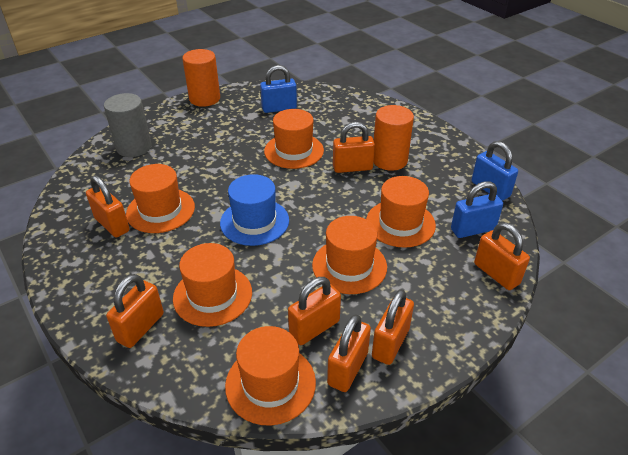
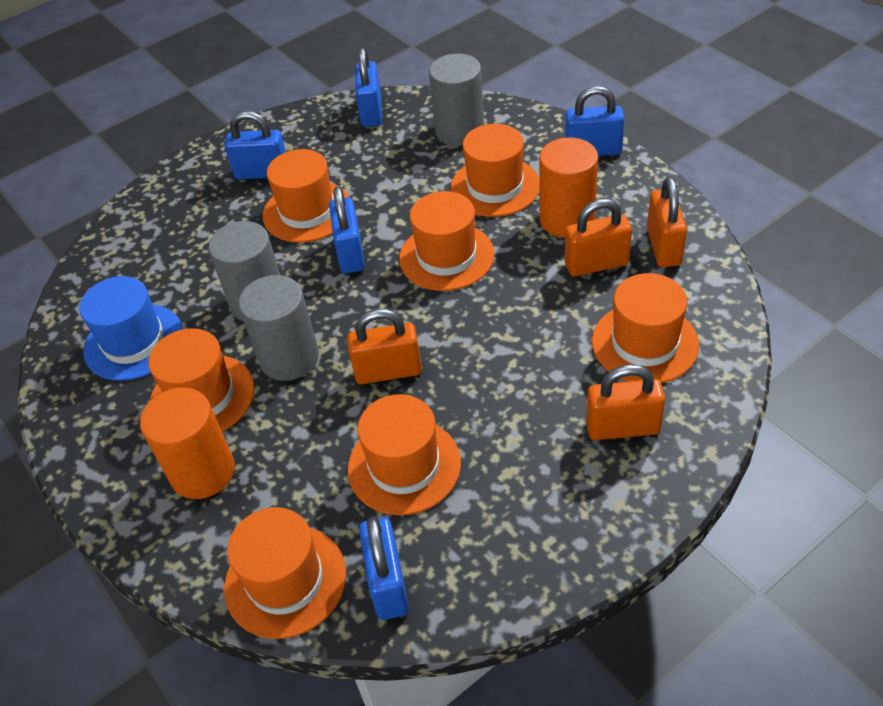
blue padlock: [260,65,297,113] [451,181,503,238] [472,141,518,201] = 3 -> [224,111,286,180] [329,186,365,274] [355,48,382,127] [359,516,409,620] [565,86,625,156] = 5
grey cylinder: [104,93,151,157] = 1 -> [208,221,280,321] [239,275,319,381] [429,54,484,146] = 3
orange hat: [126,164,195,233] [173,243,252,327] [225,326,316,426] [264,109,324,169] [312,216,387,294] [366,176,436,248] = 6 -> [148,328,254,432] [224,507,346,639] [263,149,349,243] [348,394,461,515] [399,191,494,291] [450,124,539,217] [592,273,699,383] = 7
orange padlock: [86,175,130,238] [106,274,164,348] [288,277,341,345] [327,314,371,392] [333,122,375,173] [372,289,414,365] [474,223,530,290] = 7 -> [347,309,422,384] [565,199,632,277] [586,364,665,440] [647,177,687,267] = 4

